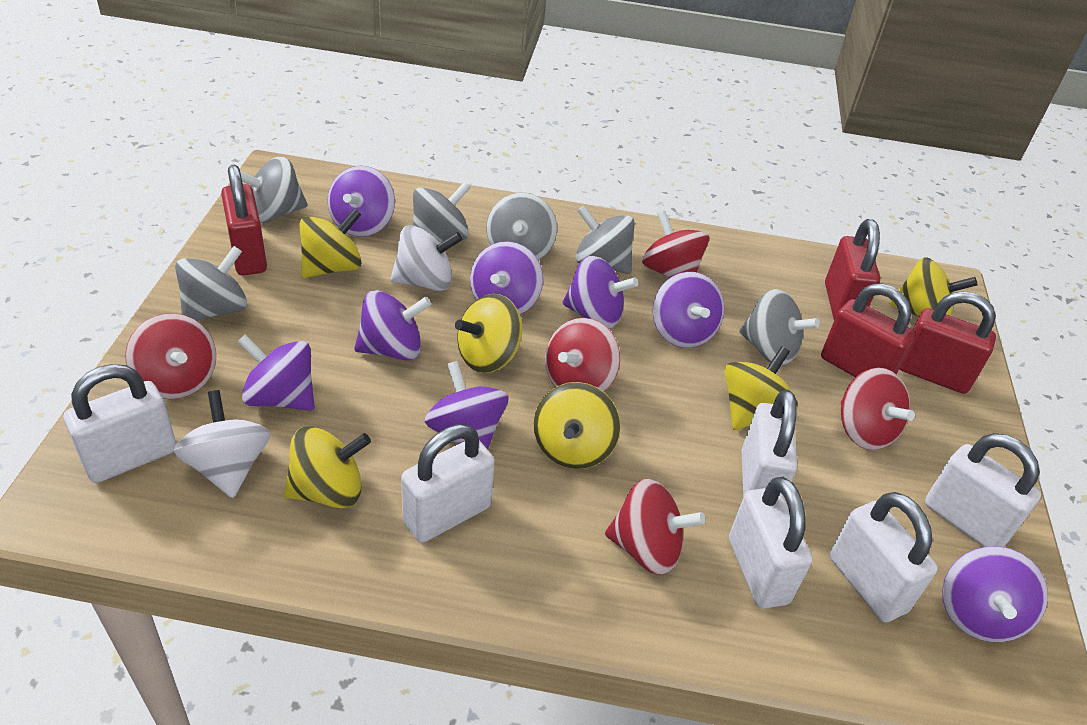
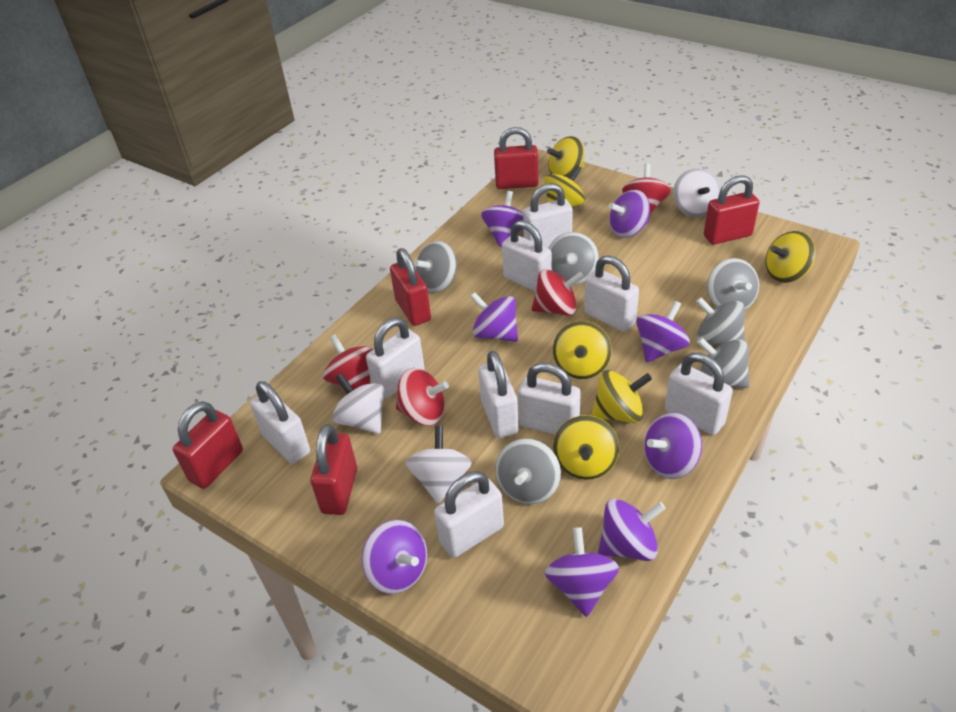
red padlock: [221,165,267,275] [821,283,915,377] [825,219,880,320] [899,291,996,394] = 4 -> [173,401,243,489] [310,424,357,515] [390,248,431,326] [494,127,538,189] [704,175,759,245] = 5
red spinning top: [125,313,216,399] [545,318,620,392] [605,478,706,575] [642,211,709,278] [841,368,915,450] = 5 -> [323,334,373,390] [396,368,449,426] [532,269,584,316] [622,164,671,215] = 4
white padlock: [64,364,176,483] [401,424,495,543] [729,477,812,609] [741,389,797,497] [830,492,938,622] [925,433,1041,547] = 6 -> [250,381,310,464] [366,317,425,398] [434,471,504,558] [478,351,519,438] [502,220,552,292] [518,363,581,435] [523,183,573,248] [584,255,639,332] [665,353,733,435] = 9
white spinning top: [174,390,270,498] [390,225,462,291] = 2 -> [332,373,385,434] [406,426,472,504] [673,168,720,217] = 3

